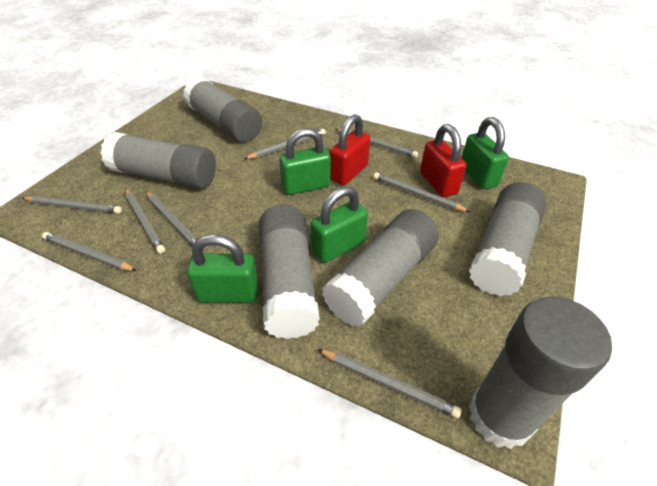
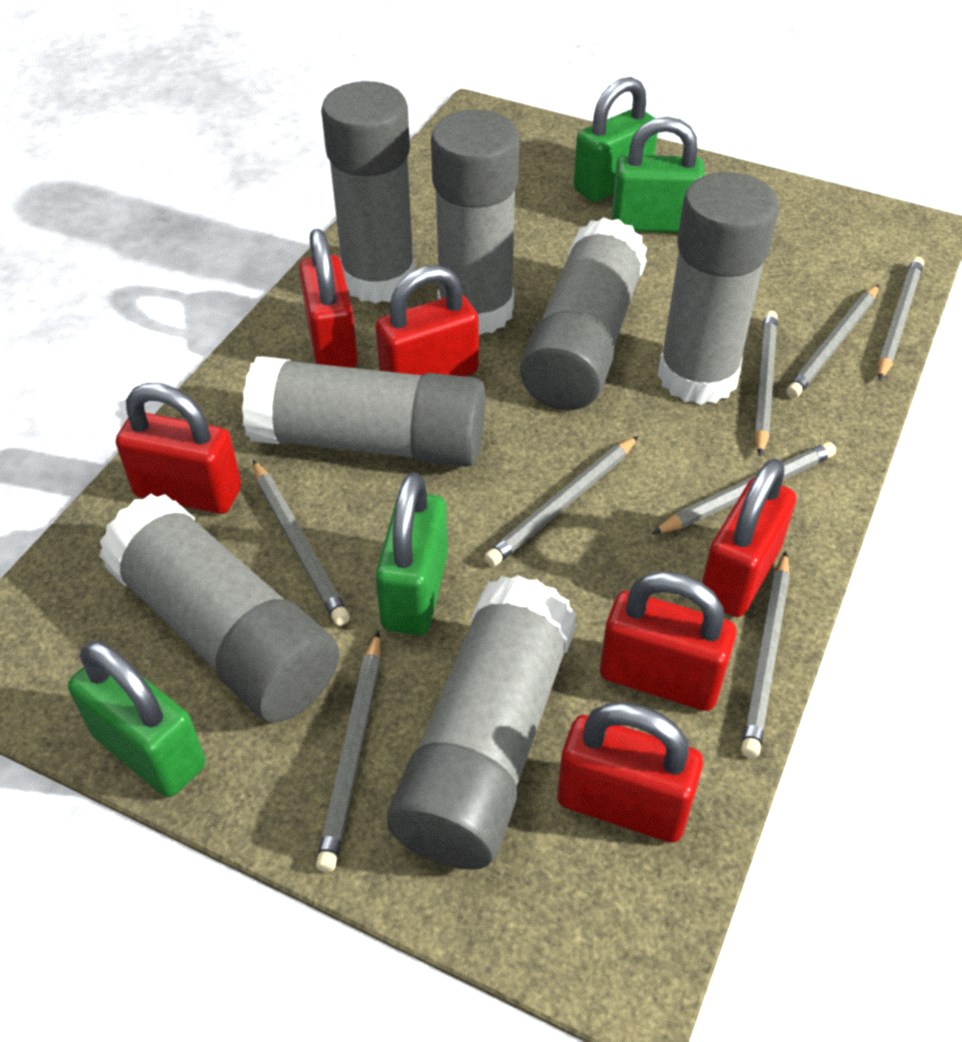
grey glue stick: [100,132,216,189] [183,77,262,142] [259,205,320,339] [322,209,439,327] [469,182,546,296] [469,296,612,449] = 6 -> [99,494,340,722] [242,356,486,467] [321,81,415,304] [387,575,577,870] [431,110,520,335] [520,217,647,410] [658,172,779,405] = 7
red padlock: [330,114,370,185] [420,124,466,197] = 2 -> [116,383,241,514] [299,229,358,368] [375,265,479,377] [557,702,703,843] [600,571,736,711] [702,459,796,617] = 6

